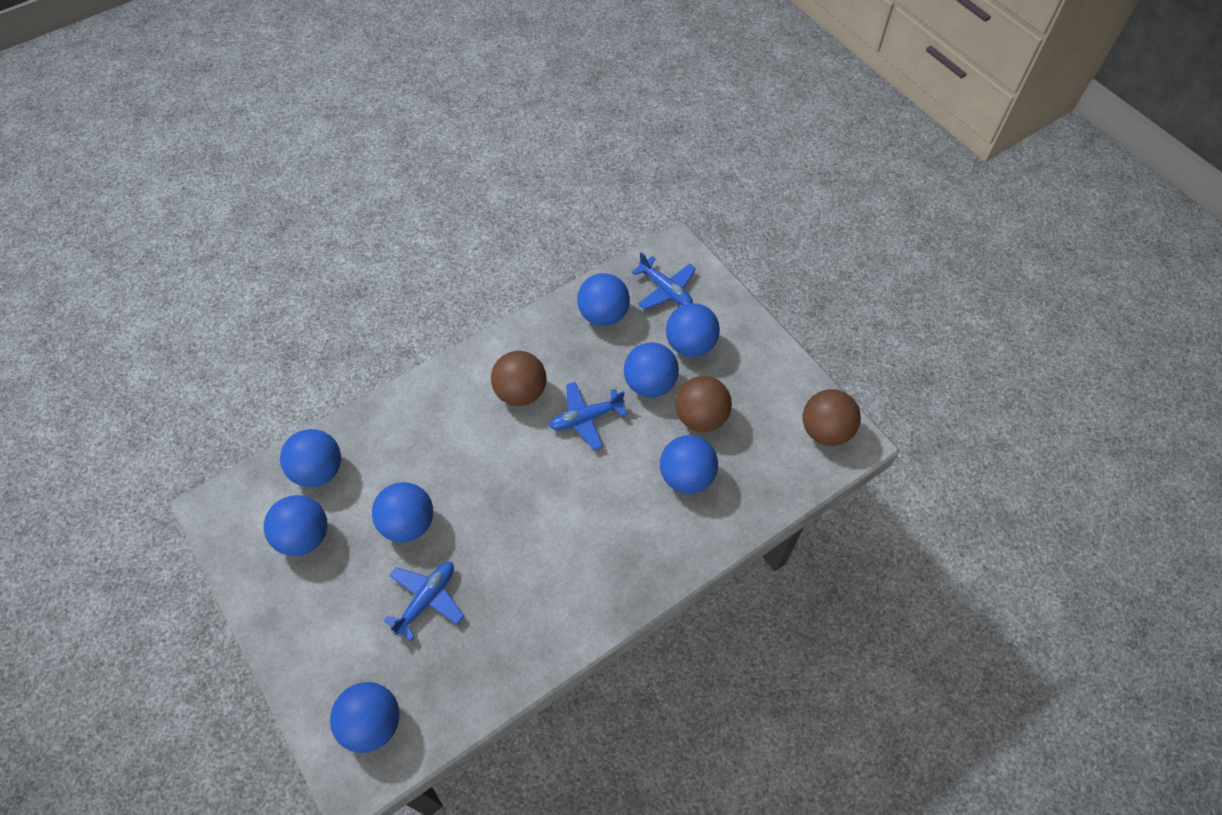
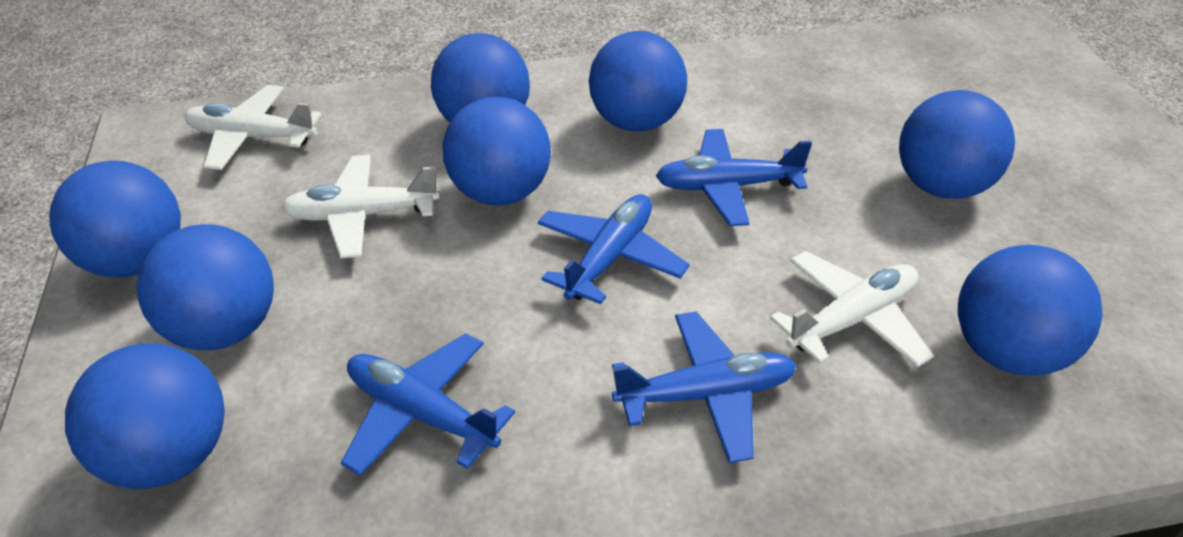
blue plane: [383,562,464,641] [549,382,627,450] [632,252,696,310] = 3 -> [341,333,515,476] [538,194,690,304] [612,312,796,463] [656,129,812,226] = 4
brown ball: [491,351,546,406] [675,376,732,432] [803,389,861,446] = 3 -> none = 0
white plane: none = 0 -> [184,85,322,170] [281,155,440,258] [770,251,934,367] = 3

